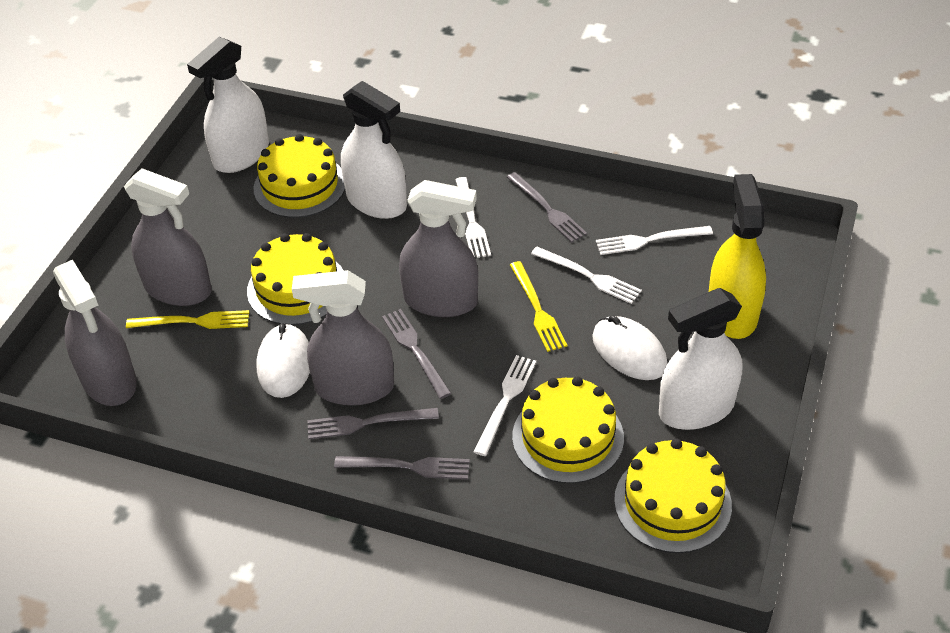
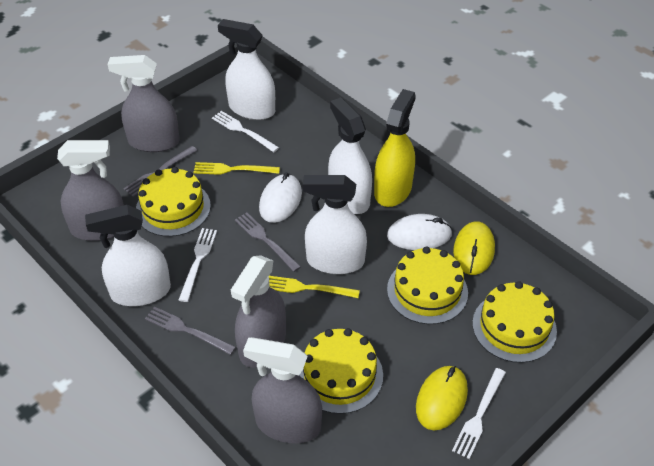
grey fork: [307,408,439,439] [334,456,470,479] [382,309,452,399] [507,172,587,243] = 4 -> [123,146,197,197] [145,307,236,355] [235,213,301,272] = 3
white fork: [455,177,491,258] [473,355,536,456] [531,246,642,304] [596,226,713,255] = 4 -> [179,228,217,302] [212,111,279,152] [452,368,506,459] = 3
white spray bottle: [187,37,269,173] [341,81,407,219] [659,288,742,430] = 3 -> [85,205,171,306] [218,19,275,120] [302,175,367,274] [328,97,372,214] = 4
yellow mouse: none = 0 -> [416,366,468,430] [453,221,495,275] = 2

